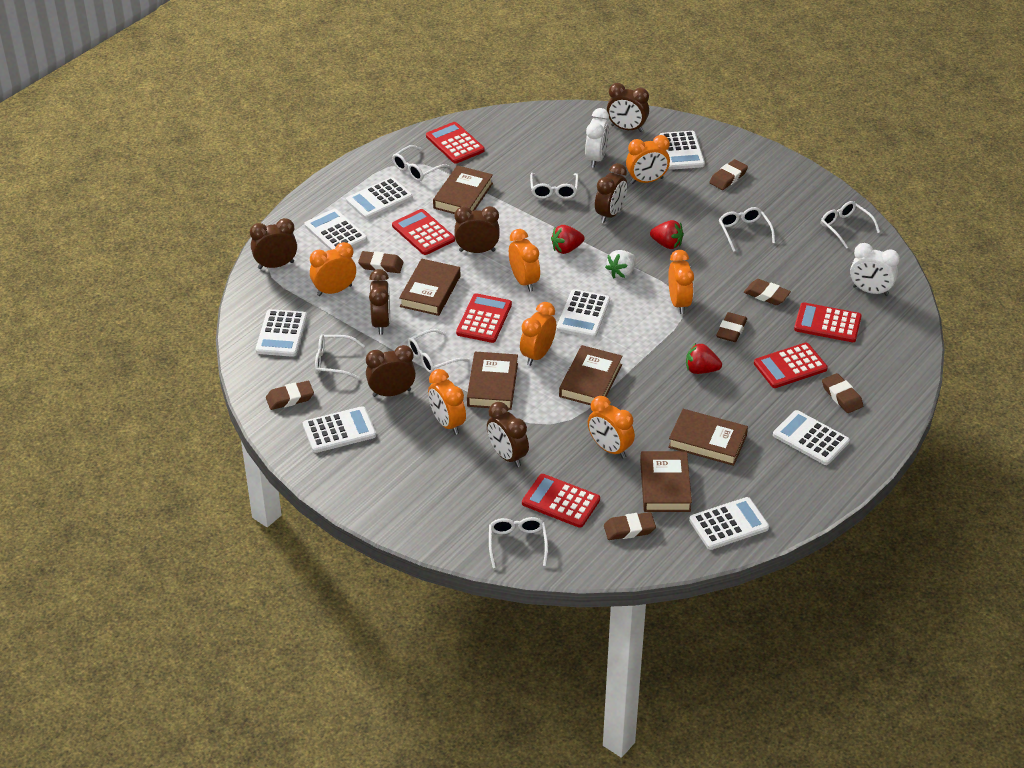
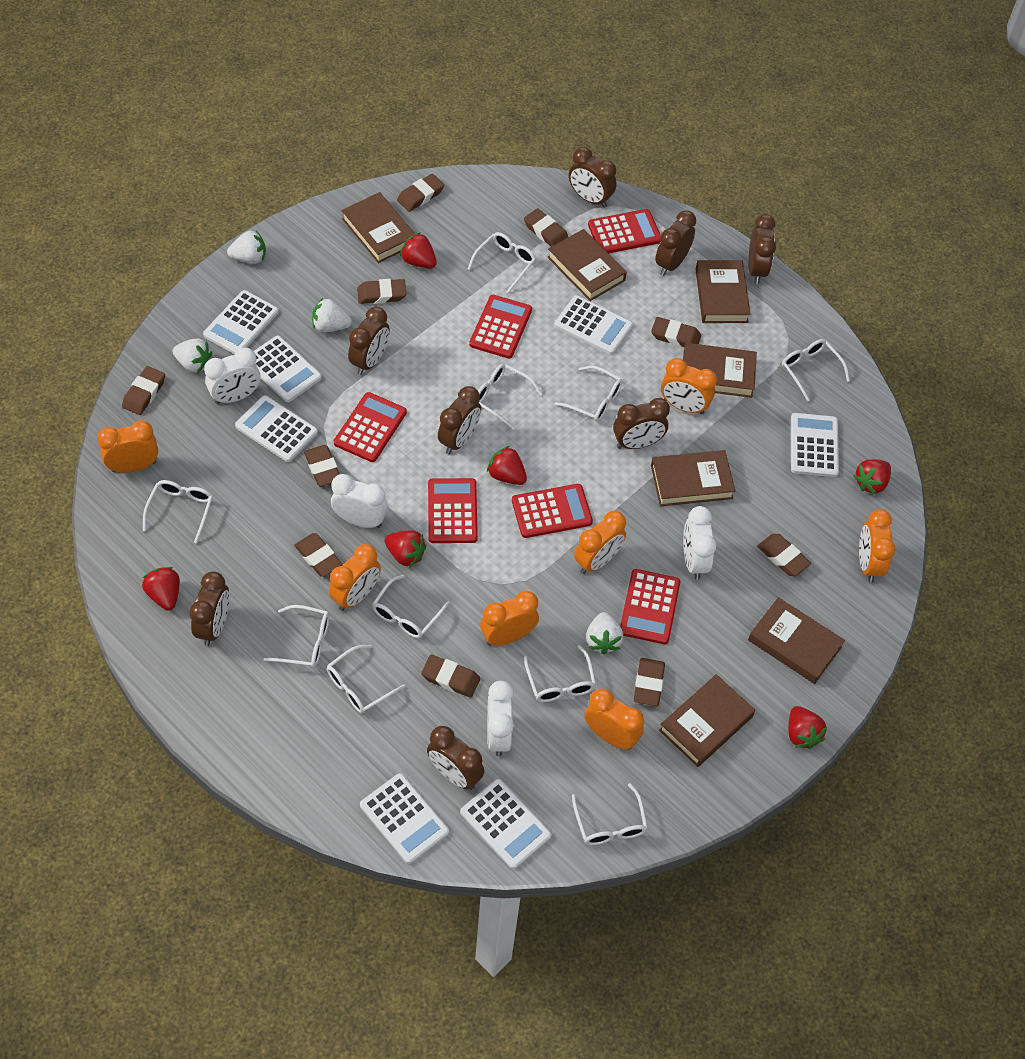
brown book: [399,259,460,316] [433,165,493,214] [467,352,518,410] [559,345,623,405] [640,451,692,512] [668,409,748,466] = 6 -> [341,192,415,263] [547,229,627,301] [651,450,735,506] [659,674,755,767] [683,343,757,398] [696,260,751,323] [748,597,845,684] = 7
brown clock: [250,218,297,269] [366,345,416,397] [369,269,390,335] [454,206,499,253] [487,402,529,467] [595,163,627,223] [607,83,649,132] = 7 -> [189,571,230,646] [348,307,390,375] [427,726,484,790] [438,386,481,454] [569,147,616,208] [613,398,670,449] [655,210,696,276] [748,214,776,284] = 8
brown eraser: [266,381,314,410] [358,251,404,273] [604,512,656,540] [709,159,748,190] [716,312,747,342] [744,279,791,305] [822,373,863,413] = 7 -> [122,366,165,415] [294,533,343,577] [304,445,340,487] [357,279,406,304] [397,174,444,212] [421,655,480,698] [524,208,568,247] [634,658,665,706] [651,317,701,347] [757,534,811,576] = 10
red strawberry: [551,225,585,254] [650,220,684,249] [686,343,722,374] = 3 -> [142,567,180,611] [385,530,426,567] [400,232,437,269] [487,446,527,485] [788,706,827,749] [854,459,891,495] = 6
white calculator: [255,309,307,357] [303,406,376,453] [304,209,367,250] [346,177,413,219] [557,289,610,338] [659,131,705,170] [689,497,769,550] [773,410,850,465] = 8 -> [203,290,279,354] [235,395,318,462] [254,336,322,402] [360,773,449,864] [460,779,552,869] [554,295,633,355] [791,413,839,477] = 7
white clock: [585,108,609,168] [850,243,900,296] = 2 -> [204,347,260,404] [331,474,388,528] [487,681,514,756] [683,506,716,580] = 4
white glasses: [315,334,365,379] [392,145,450,181] [408,329,469,373] [489,517,548,568] [530,173,579,199] [719,207,775,252] [821,201,880,249] = 7 -> [143,480,213,543] [263,605,329,668] [327,645,405,713] [372,575,450,638] [468,232,536,294] [478,364,542,430] [524,645,596,702] [554,366,622,422] [572,783,648,845] [782,339,850,402] = 10
white strawberry: [605,250,636,279] = 1 -> [173,339,212,373] [227,230,266,264] [312,298,352,332] [586,612,624,655] = 4

